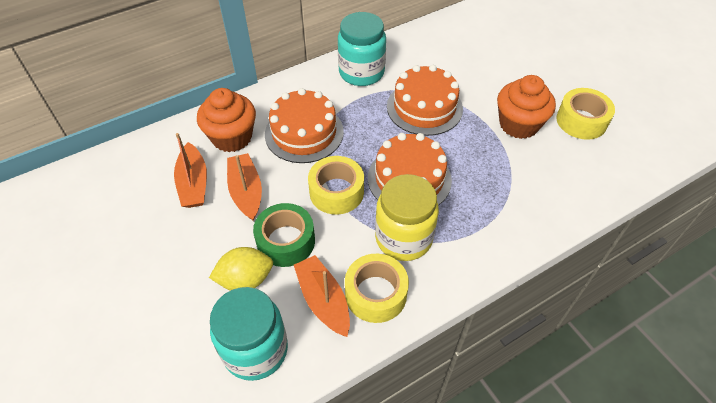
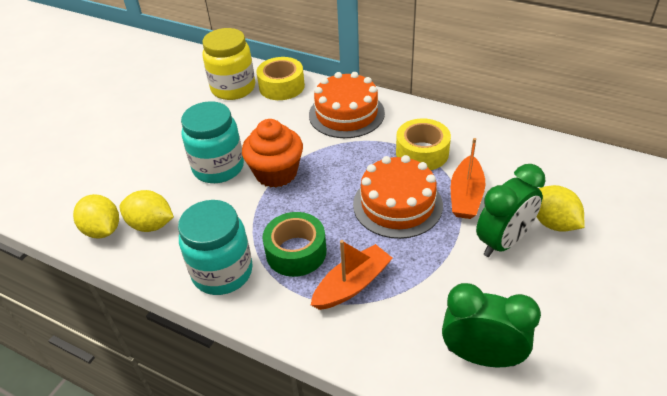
green clock: none = 0 -> [442,283,541,367] [476,164,546,257] = 2
orange boat: [174,133,207,208] [227,153,262,221] [294,255,350,337] = 3 -> [311,240,393,310] [451,138,485,219] = 2
orange cake: [265,88,344,163] [368,133,452,206] [387,65,463,136] = 3 -> [309,72,385,138] [353,155,443,239] = 2
orange cupcake: [197,88,256,152] [497,75,556,139] = 2 -> [242,119,303,188] = 1
yellow lemon: [209,247,273,291] = 1 -> [73,194,119,238] [119,190,174,232] [537,185,585,232] = 3
yellow tape: [308,156,364,215] [345,254,409,323] [556,88,615,140] = 3 -> [256,57,305,100] [396,118,451,170] = 2

